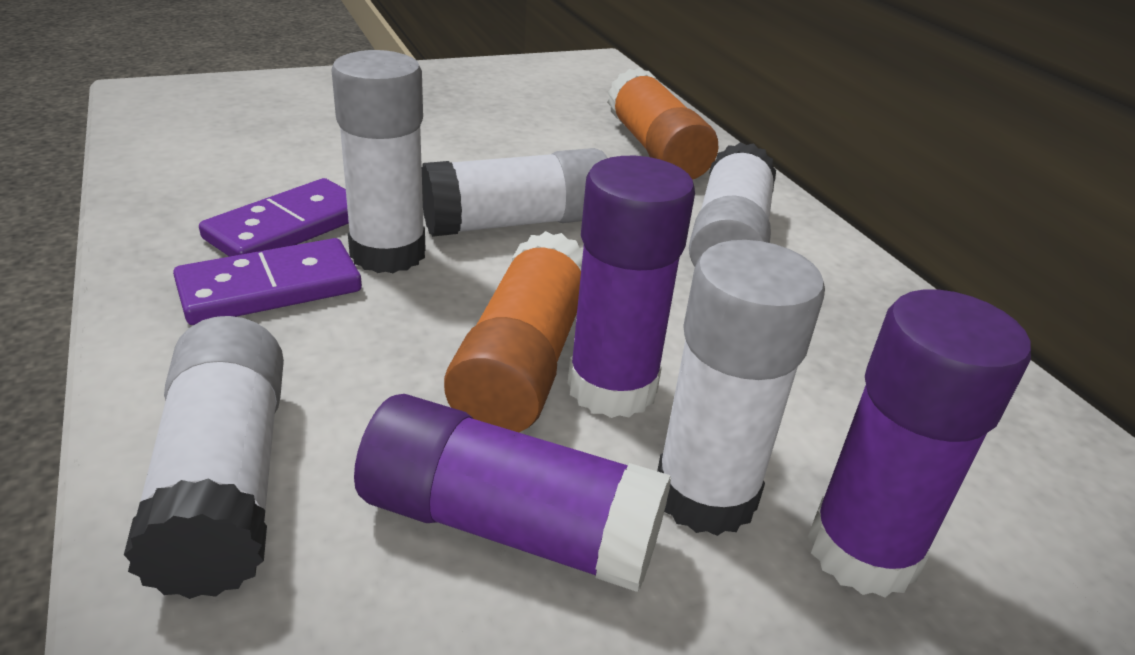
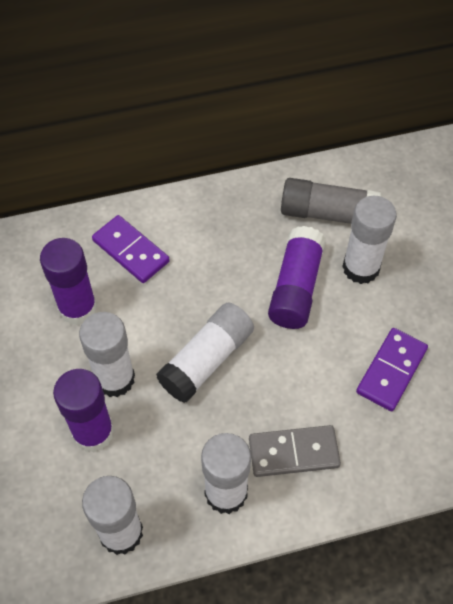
grey domino: none = 0 -> [249,425,341,477] = 1
grey glue stick: none = 0 -> [281,178,381,224] = 1
orange glue stick: [444,231,583,432] [607,68,719,180] = 2 -> none = 0

